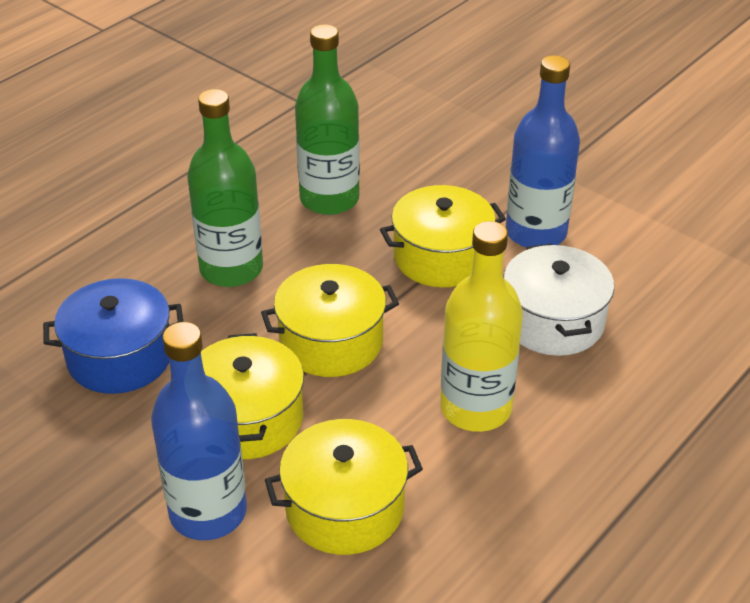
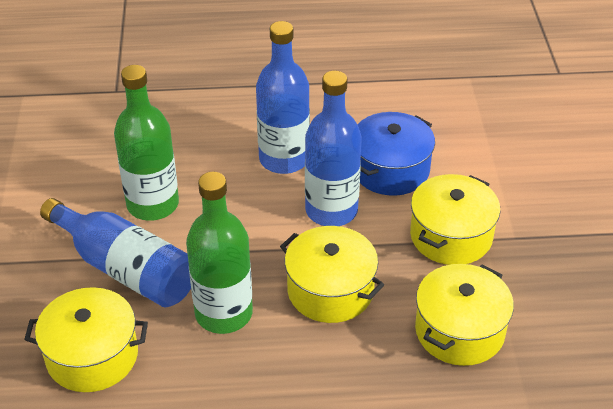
blue bottle: [151,322,247,540] [506,55,580,247] = 2 -> [40,198,191,308] [256,21,310,174] [305,71,362,226] = 3
white pot: [503,244,614,356] = 1 -> none = 0
yellow bottle: [440,221,523,432] = 1 -> none = 0

